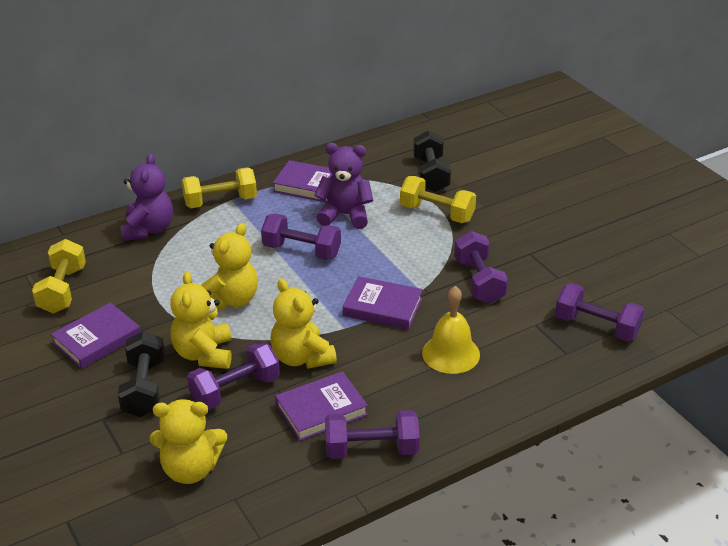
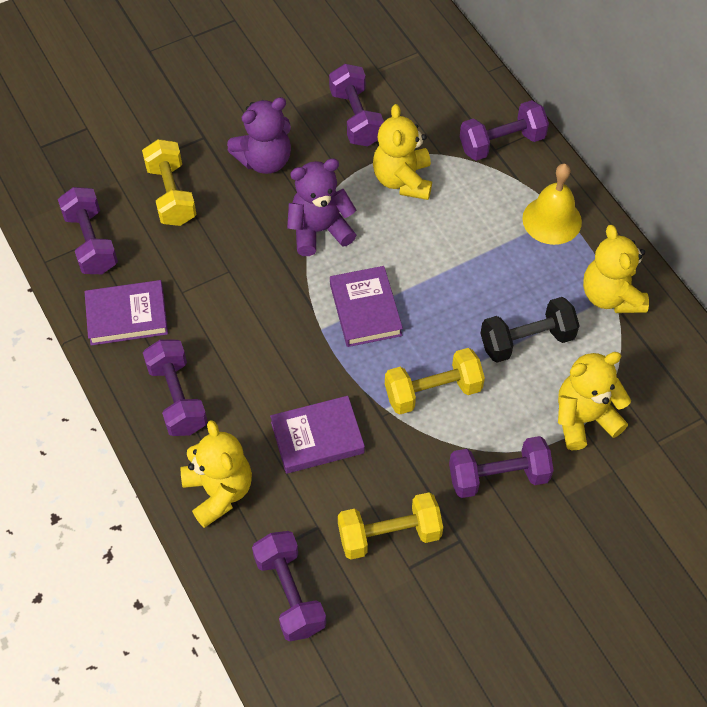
black dumbbell: [118,331,165,417] [413,130,451,192] = 2 -> [480,297,580,362] = 1
purple book: [51,302,141,369] [273,160,332,203] [275,371,368,441] [343,276,423,330] = 4 -> [84,280,168,346] [270,396,365,474] [330,266,403,347] = 3
purple dumbbell: [187,342,280,410] [261,213,341,260] [325,410,420,459] [454,231,508,304] [555,283,645,342] = 5 -> [58,187,118,274] [143,340,207,436] [252,531,326,641] [329,64,384,146] [449,436,554,498] [460,100,549,161] = 6

